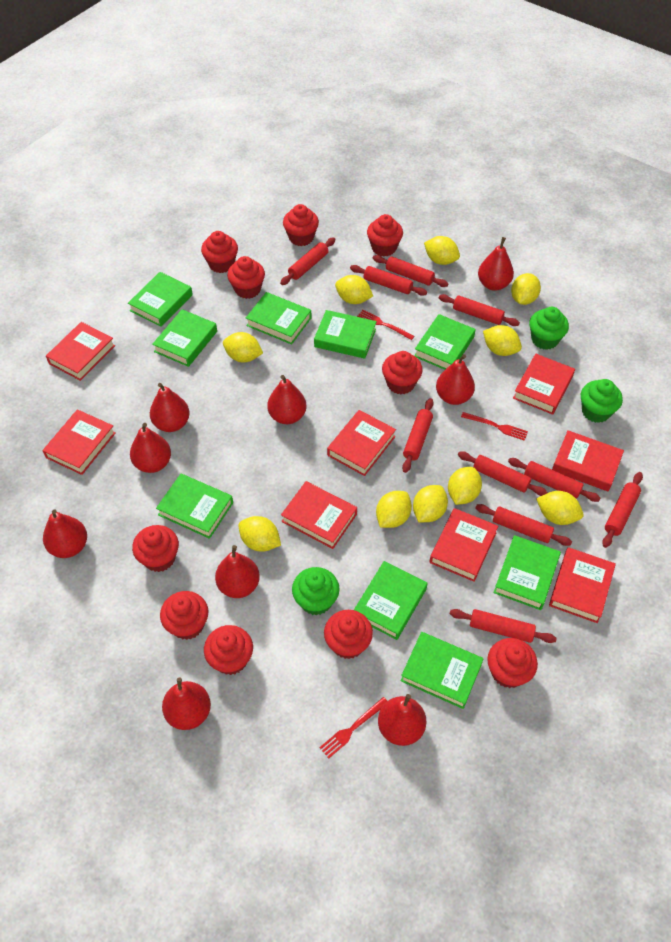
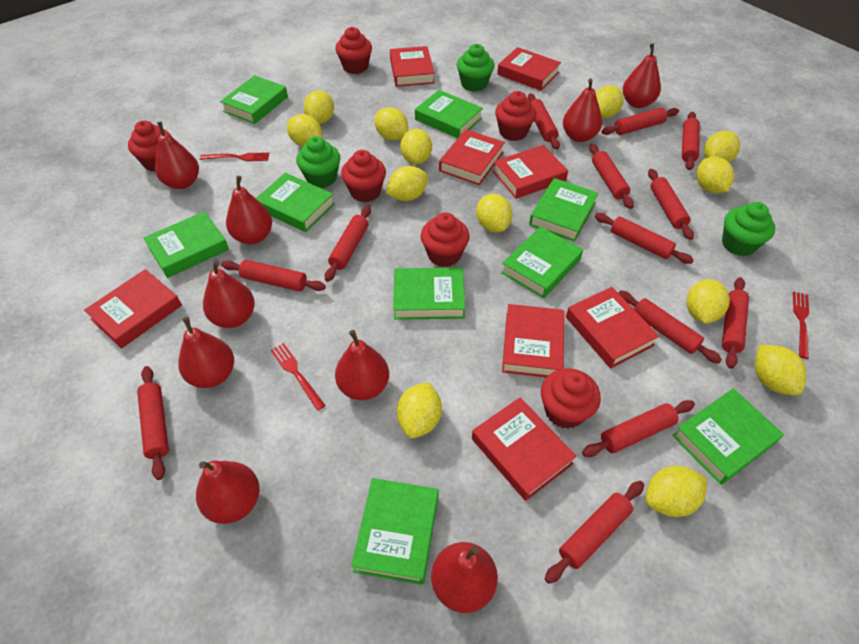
red cupcake: [132,525,179,572] [160,591,208,640] [201,231,238,273] [204,625,253,675] [227,256,265,299] [283,204,319,246] [324,610,373,659] [367,214,403,256] [382,351,423,394] [487,638,538,688] = 10 -> [128,120,171,172] [335,27,372,74] [341,150,386,202] [421,212,470,267] [495,91,536,141] [541,368,601,429] = 6
red rolling pin: [280,237,335,285] [350,265,427,296] [373,255,448,287] [402,398,434,473] [439,294,520,326] [450,609,557,643] [458,451,548,496] [475,504,572,546] [508,458,600,502] [602,472,643,548] = 10 -> [137,366,169,480] [221,260,326,291] [325,205,371,282] [527,93,560,149] [545,481,644,584] [582,400,695,457] [589,144,634,209] [595,213,694,264] [601,108,679,135] [618,290,722,364] [648,169,694,240] [682,112,700,170] [722,277,749,369] = 13
yellow lemon: [223,332,263,363] [238,516,281,551] [335,275,373,304] [376,491,412,528] [413,485,448,522] [424,236,460,265] [448,467,482,505] [483,325,522,356] [511,273,541,305] [536,491,584,525] = 10 -> [287,114,322,147] [303,90,334,124] [375,107,408,141] [386,166,428,201] [397,382,442,438] [400,129,432,164] [476,194,512,232] [596,85,623,118] [646,466,707,517] [686,279,730,324] [696,157,734,193] [704,131,740,162] [755,345,807,395] = 13

